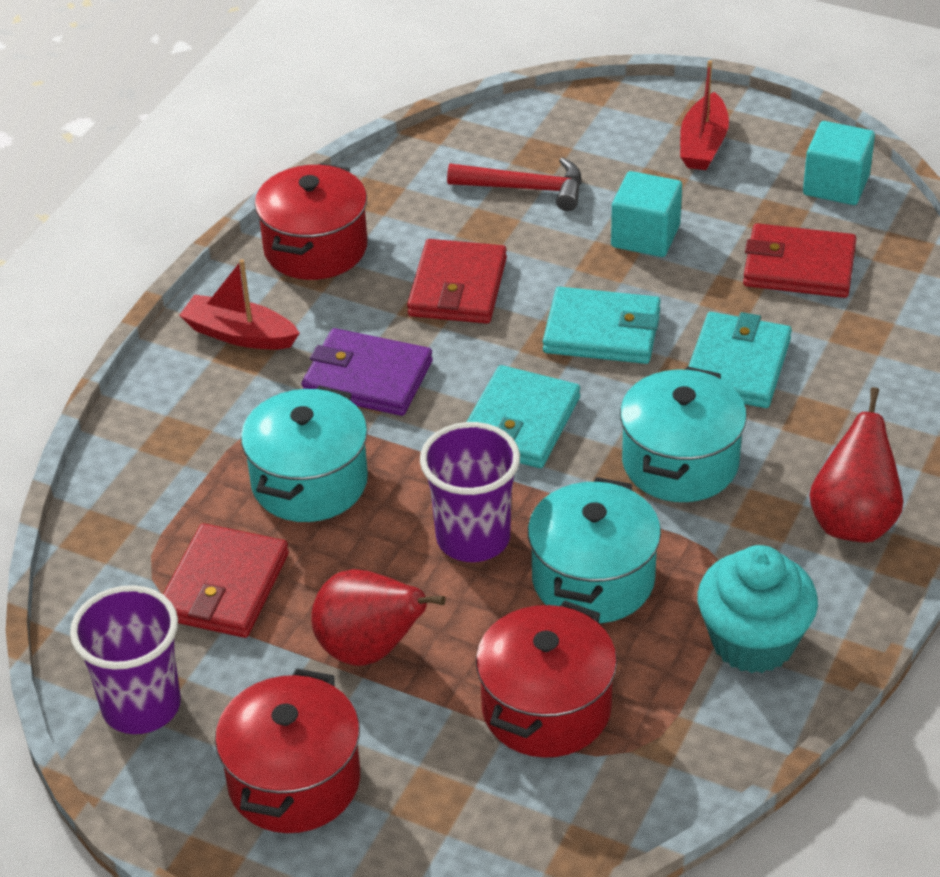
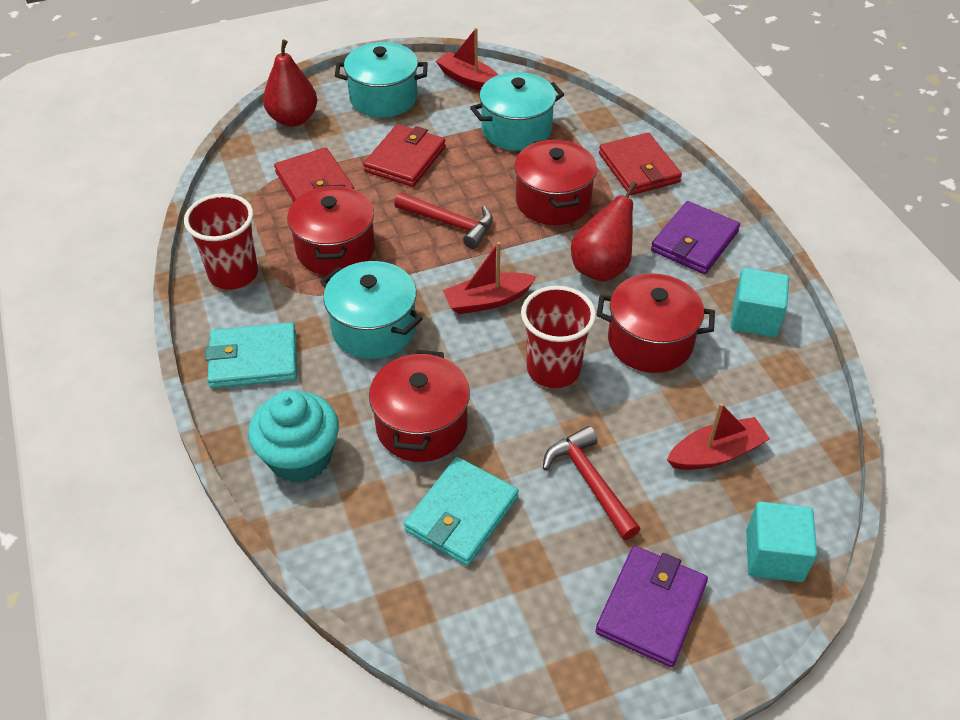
purple cup: [70,585,181,734] [420,422,520,562] = 2 -> none = 0
purple wallet: [301,328,433,416] = 1 -> [595,546,708,667] [651,201,740,274] = 2
red boat: [179,259,300,349] [680,60,729,170] = 2 -> [436,28,499,90] [443,242,537,314] [667,403,770,470] = 3
red cup: none = 0 -> [184,193,258,290] [521,286,596,388] = 2
red hammer: [447,157,582,211] = 1 -> [394,192,493,249] [543,426,640,540] = 2
red pot: [215,668,360,833] [255,163,367,280] [476,601,617,758] = 3 -> [287,185,375,276] [369,350,470,462] [514,139,597,225] [597,273,715,373] = 4
turquoise wallet: [467,365,580,468] [543,287,661,364] [688,312,792,408] = 3 -> [205,322,297,388] [404,457,519,566] = 2

